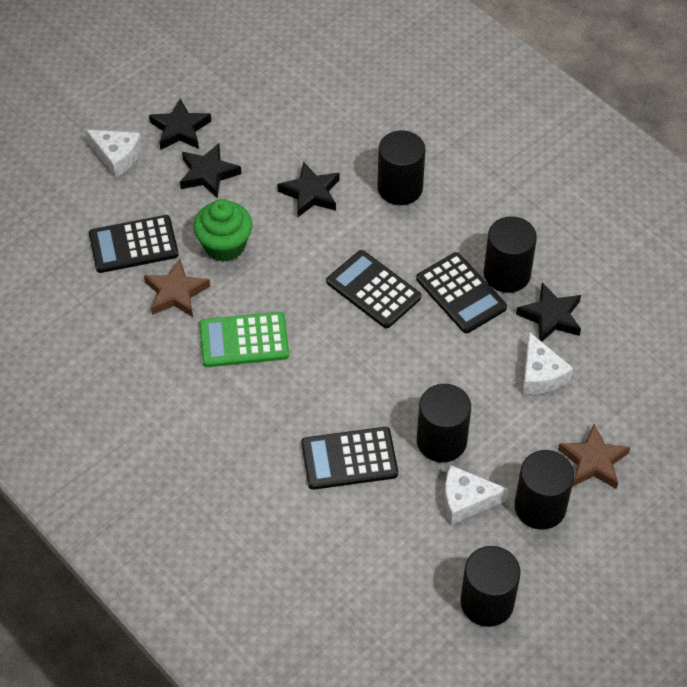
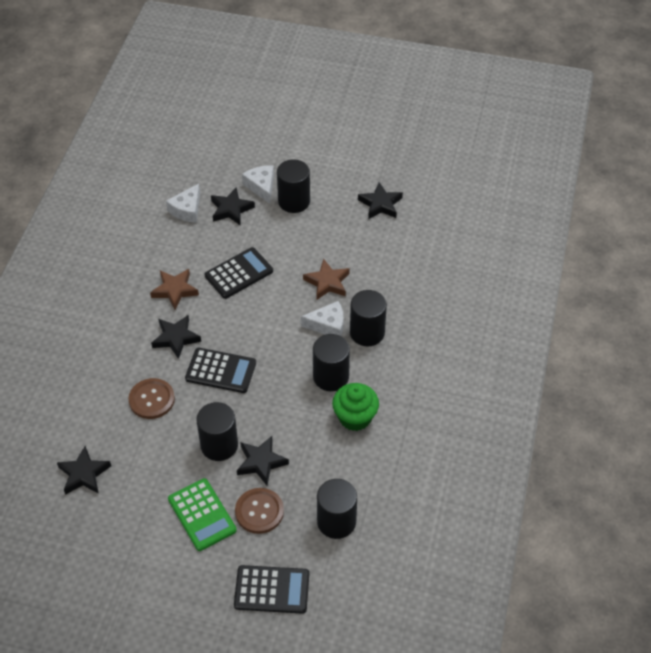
black calculator: [89,215,179,273] [301,427,398,490] [327,250,421,328] [416,252,507,333] = 4 -> [185,348,256,393] [205,247,273,299] [234,565,309,614] = 3
black star: [149,98,211,150] [180,143,241,198] [277,161,339,217] [516,282,581,342] = 4 -> [57,446,111,495] [151,315,201,359] [211,188,255,225] [237,436,289,485] [358,182,403,219] = 5
brown button: none = 0 -> [128,378,175,419] [235,488,284,534] = 2

